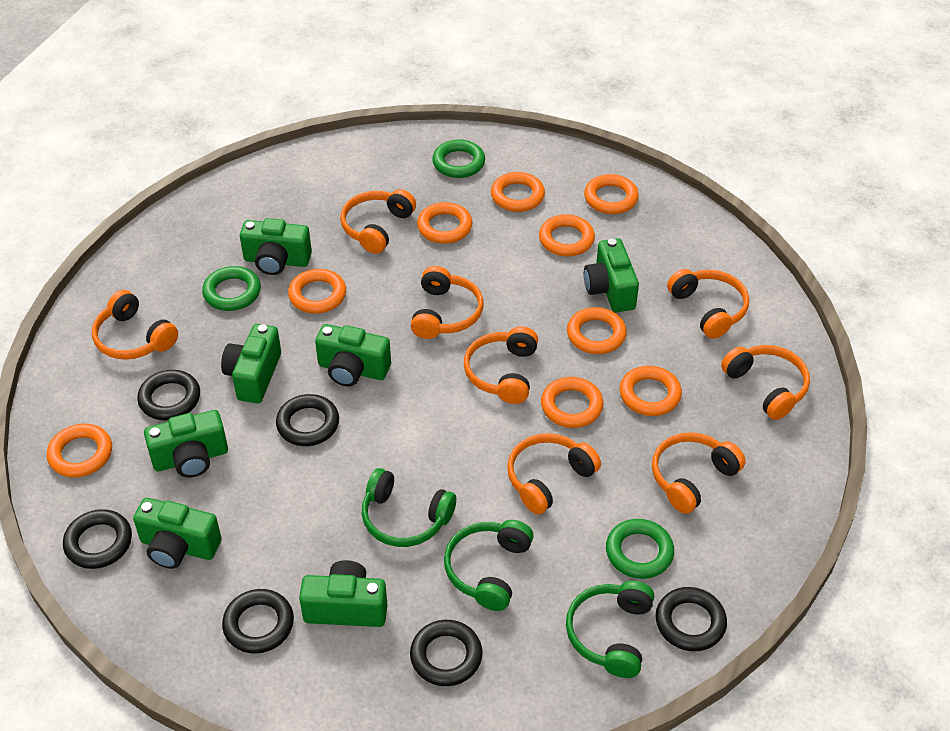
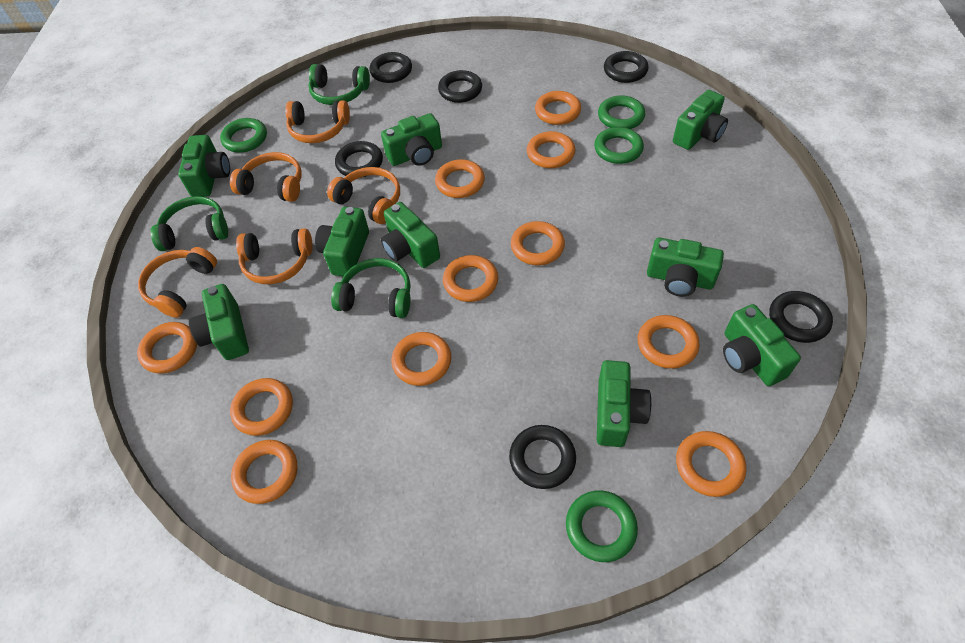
green camera: [133,498,222,569] [144,410,228,478] [221,324,281,403] [240,218,312,275] [299,560,387,627] [315,324,391,387] [584,238,639,312] = 7 -> [178,135,230,197] [189,284,249,360] [315,207,369,277] [381,113,442,166] [381,202,440,268] [597,360,651,447] [647,238,724,296] [673,90,728,150] [723,304,801,386] = 9
green ring: [202,266,261,311] [432,140,485,178] [606,519,674,579] = 3 -> [220,118,267,153] [566,490,638,562] [594,127,644,164] [598,95,645,129] = 4
orange headphones: [92,290,178,360] [340,189,416,254] [411,266,483,339] [464,326,538,404] [507,433,601,515] [652,432,746,514] [667,269,749,339] [721,345,810,420] = 8 -> [138,247,217,318] [230,152,302,202] [236,228,313,284] [285,100,350,143] [327,167,400,224] = 5
orange ring: [47,424,112,478] [288,269,346,314] [417,202,472,244] [491,172,545,212] [539,214,595,256] [541,377,604,428] [567,307,627,354] [584,174,639,214] [620,366,682,416] = 9 -> [137,322,197,374] [230,378,293,436] [231,440,298,504] [391,332,451,386] [435,159,485,198] [443,255,498,302] [511,221,565,265] [527,131,575,168] [535,91,581,125] [638,315,700,369] [676,431,746,497] = 11

